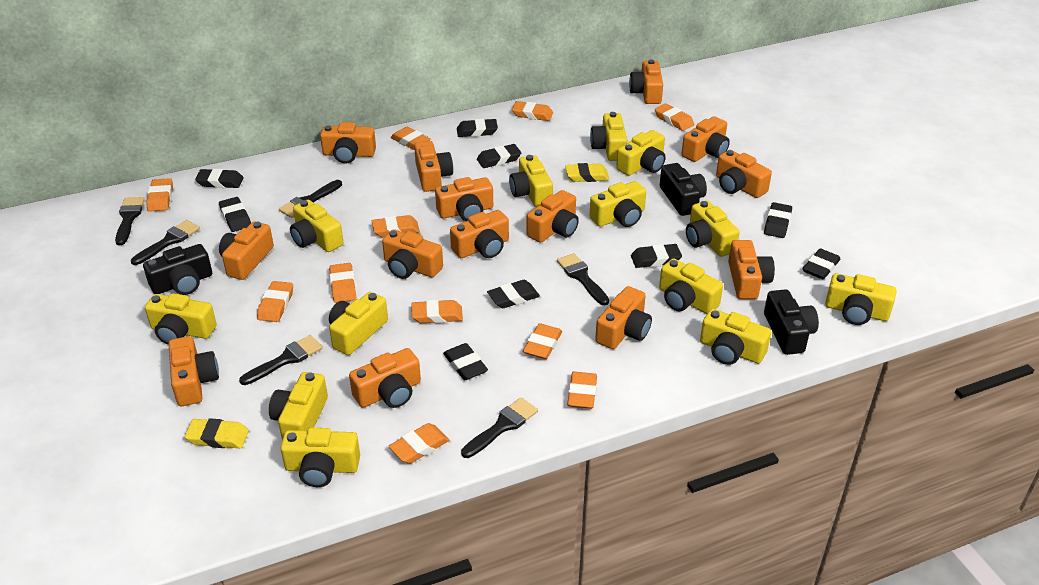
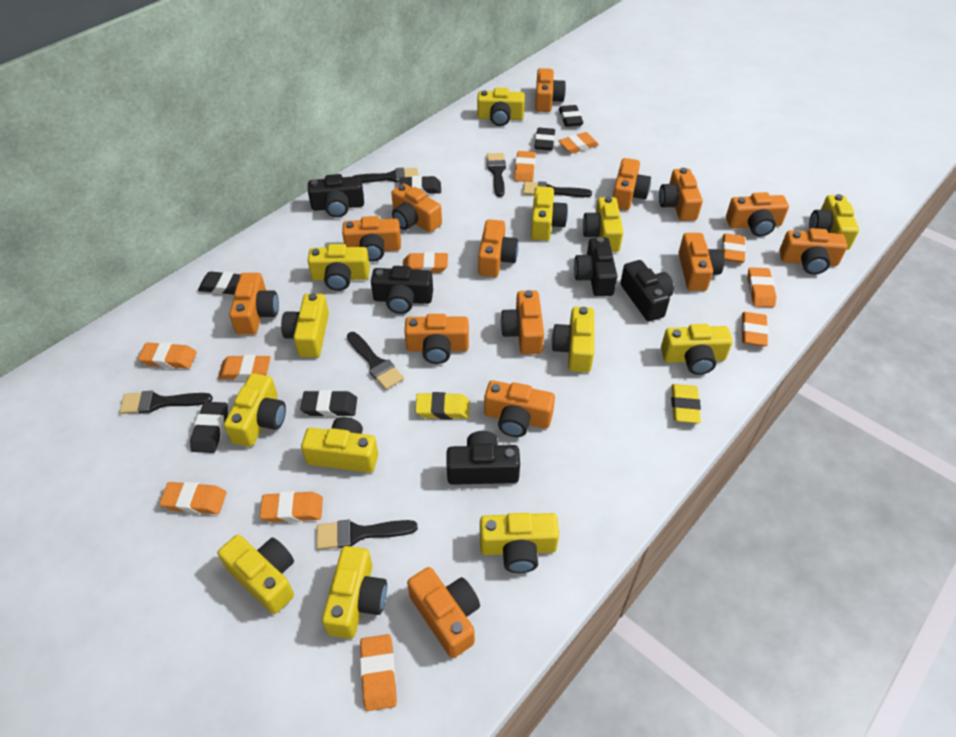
black camera: [143,244,212,295] [660,163,707,216] [764,289,819,355] = 3 -> [308,174,364,218] [371,266,433,314] [447,431,520,485] [574,237,617,296] [620,260,674,322] = 5
black eraser: [195,169,244,188] [219,197,251,232] [443,343,488,380] [457,119,498,137] [477,144,521,168] [487,280,540,308] [631,244,682,268] [764,202,792,238] [802,248,841,279] = 9 -> [190,402,228,453] [198,271,241,295] [300,390,357,417] [400,176,441,195] [534,128,555,150] [559,105,583,127] = 6

